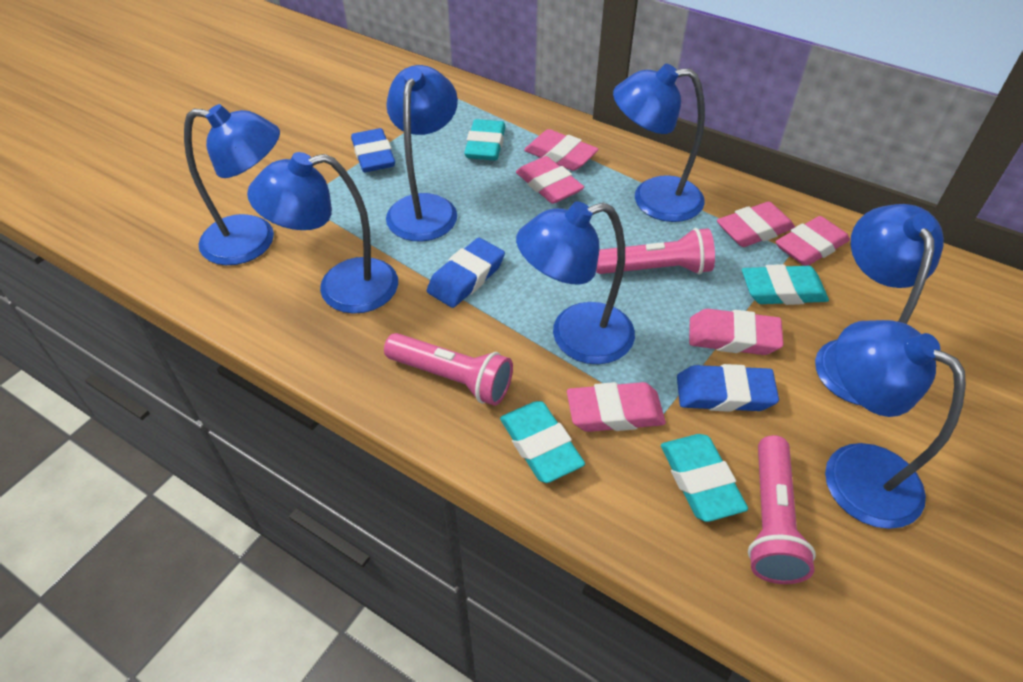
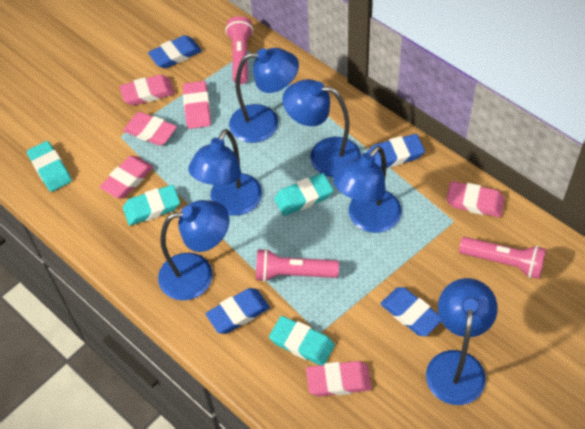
blue eraser: [351,128,395,172] [427,238,505,308] [677,364,779,412] = 3 -> [148,35,202,69] [206,288,270,334] [366,134,425,169] [380,287,441,336] = 4
blue lamp: [184,104,280,265] [247,152,398,314] [386,65,458,242] [516,202,635,364] [613,64,705,222] [815,204,944,405] [825,320,966,529] = 7 -> [158,200,230,300] [188,129,262,216] [229,48,299,143] [282,79,361,177] [333,146,402,233] [426,278,498,405] = 6

